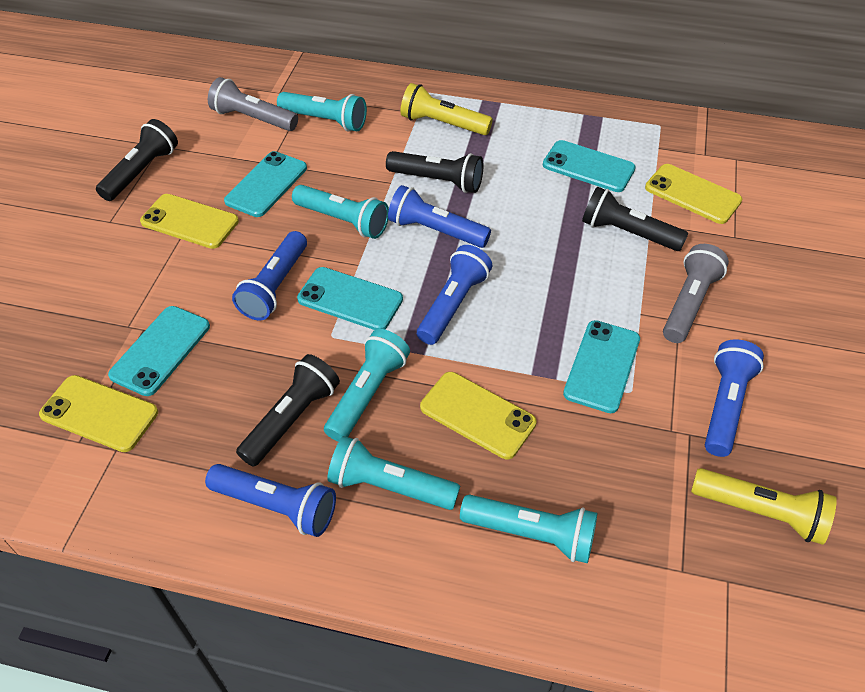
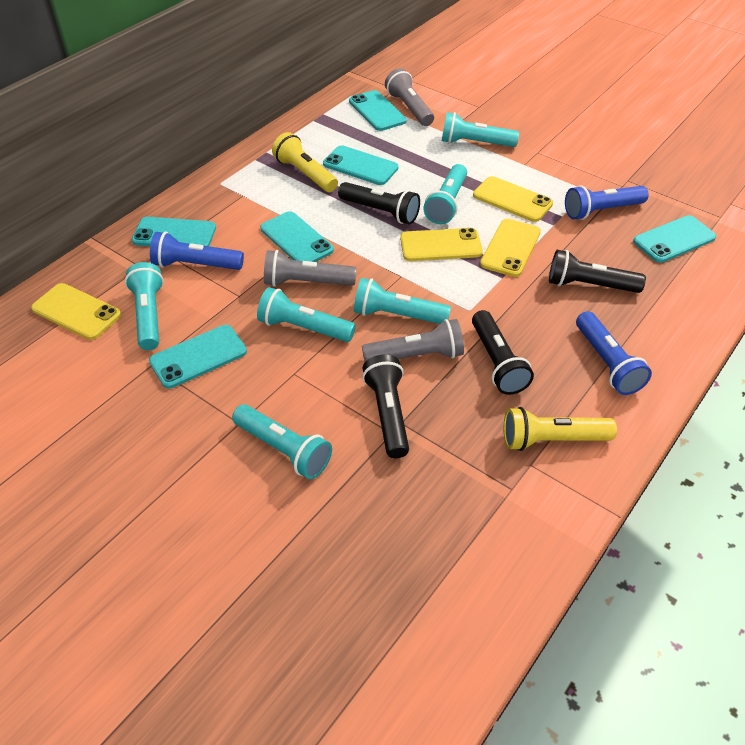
blue flashlight: [205,464,336,537] [232,231,307,320] [388,185,491,248] [417,245,492,345] [705,339,764,457] = 5 -> [150,232,244,270] [565,185,649,220] [576,311,652,395] = 3
grey flashlight: [208,77,298,131] [663,244,729,343] = 2 -> [264,250,357,287] [362,319,464,362] [385,68,434,126] = 3
turquoise flashlight: [277,92,367,131] [292,185,389,239] [324,329,410,442] [327,436,460,510] [460,495,597,564] = 5 -> [125,262,164,350] [232,404,332,479] [257,287,356,342] [354,278,451,324] [423,164,467,224] [442,112,519,147] = 6
turquoise phone: [108,306,210,396] [224,151,307,217] [297,267,403,330] [543,140,636,192] [563,320,640,413] = 5 -> [132,217,216,246] [149,325,247,388] [260,211,334,262] [323,145,399,185] [349,90,407,131] [633,215,716,263] = 6

